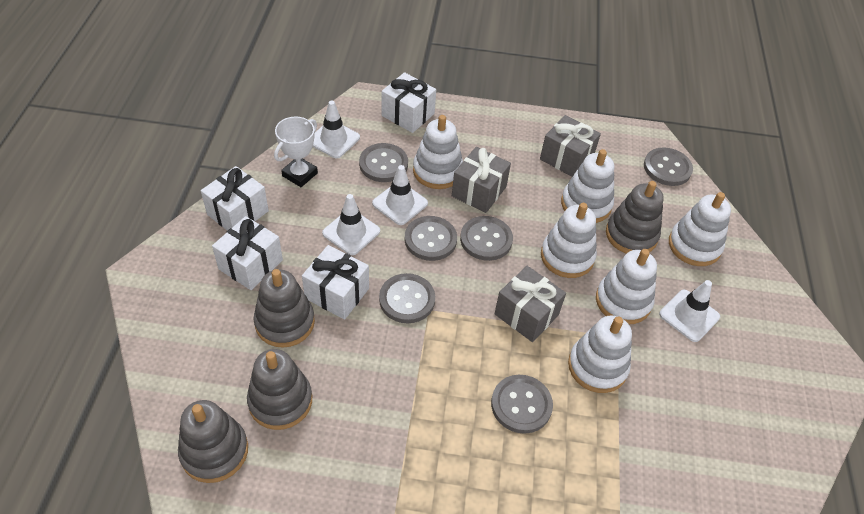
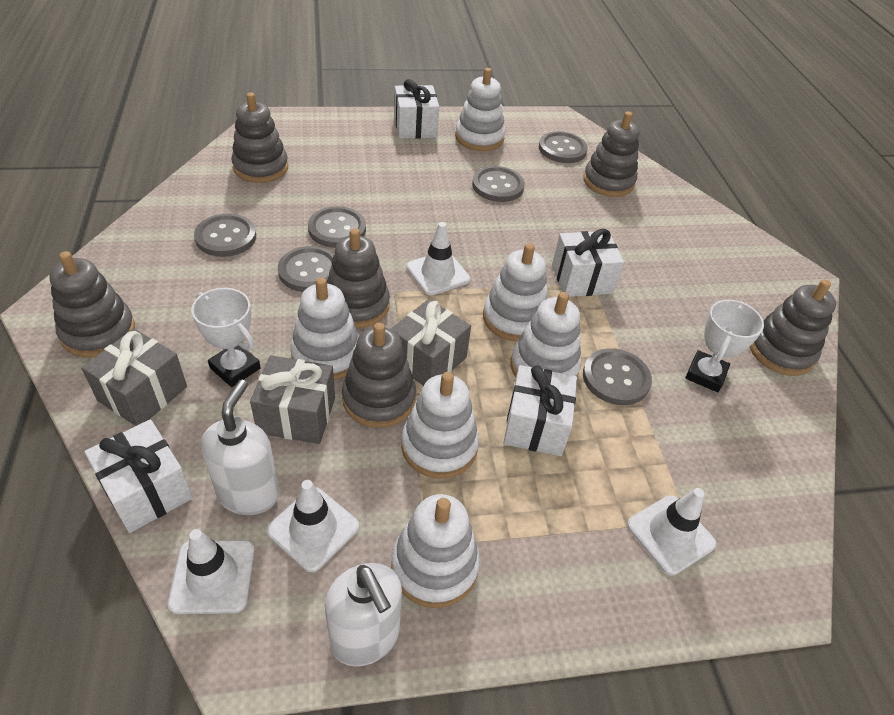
grey stacking toy: [178,400,248,483] [247,349,312,430] [254,269,315,348] [606,181,664,254] = 4 -> [49,251,135,358] [232,92,288,183] [327,228,390,328] [342,322,416,428] [583,111,639,197] [750,279,836,376] = 6
white soap dispenser: none = 0 -> [201,380,280,515] [325,563,402,667] = 2
white trophy: [274,117,318,187] = 1 -> [191,288,261,387] [685,300,764,392] = 2

